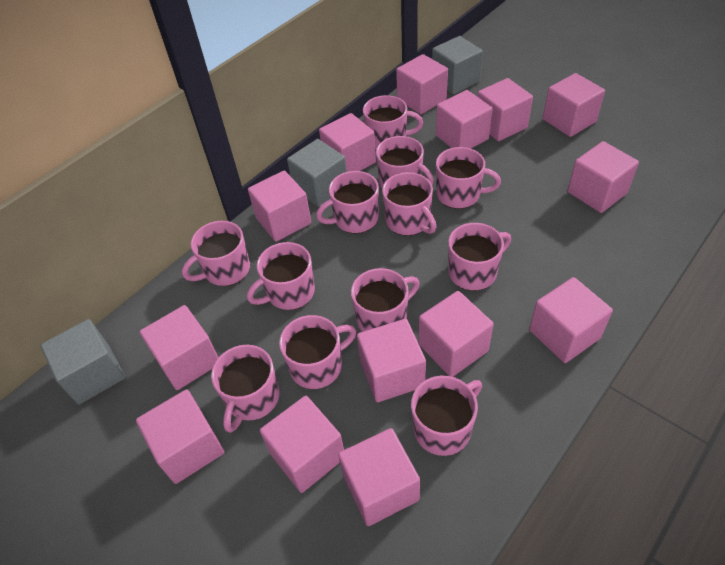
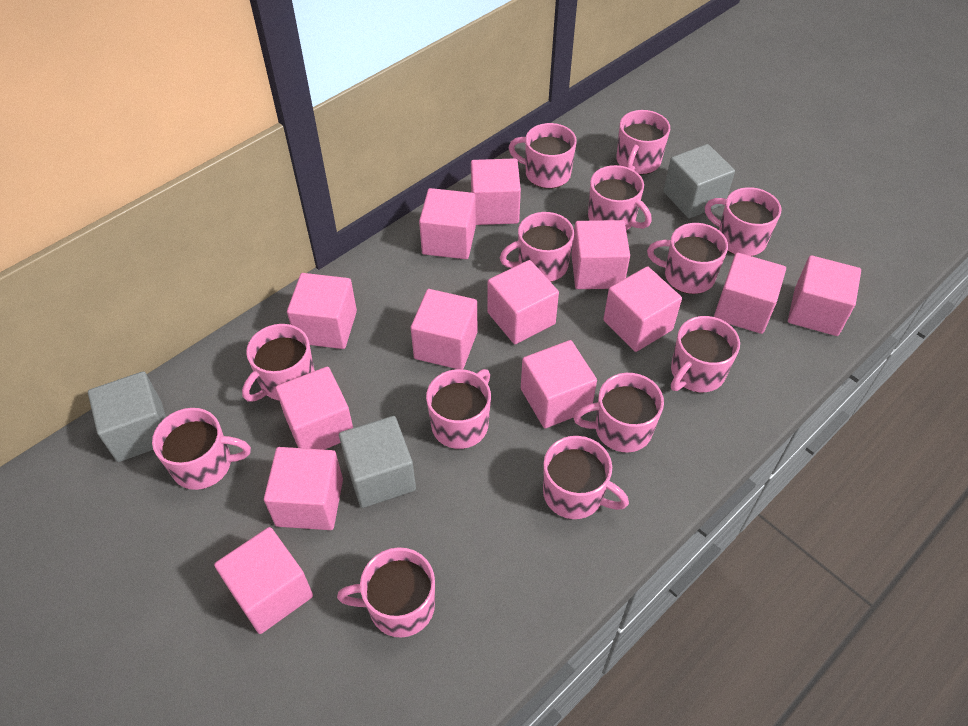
pink cube: [136,389,224,484] [140,305,218,390] [248,171,311,242] [260,396,344,493] [319,113,376,172] [338,428,420,526] [357,319,426,402] [396,54,448,114] [419,291,494,377] [436,90,493,149] [477,78,533,141] [529,277,613,363] [543,73,605,137] [567,141,639,213] = 14 -> [214,527,313,634] [264,447,343,530] [275,367,353,450] [287,273,357,349] [411,289,477,369] [419,188,476,259] [471,158,521,225] [487,260,559,344] [521,340,597,428] [571,220,630,289] [603,266,682,352] [714,253,786,334] [788,255,861,336] = 13
pink mug: [182,221,250,286] [211,345,280,433] [247,242,315,310] [279,315,356,389] [316,171,379,234] [351,268,420,332] [363,95,423,150] [376,136,434,188] [382,172,437,236] [411,376,482,456] [436,147,501,209] [448,223,511,291] = 12 -> [152,408,251,490] [242,324,315,401] [337,547,435,638] [426,369,491,449] [500,212,574,282] [508,123,577,189] [543,436,629,519] [573,373,664,452] [588,165,652,230] [616,110,670,175] [647,223,728,294] [671,316,740,393] [705,187,781,256] = 13

